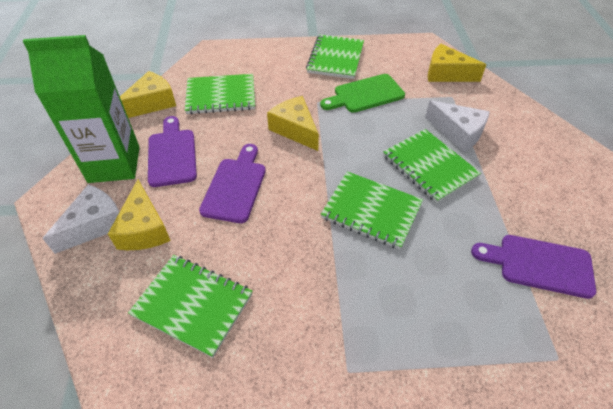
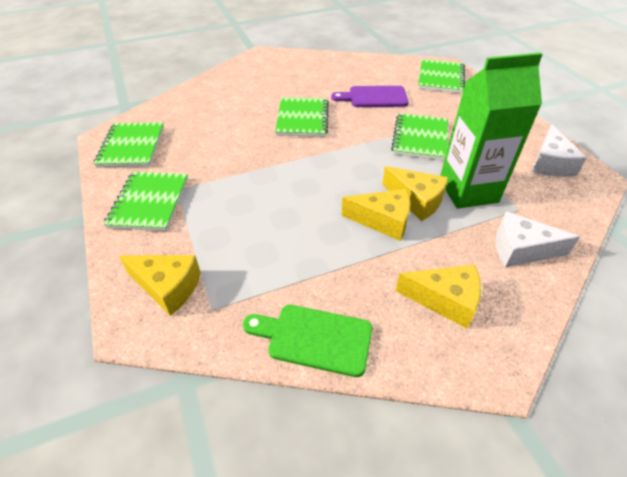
purple cutting board: [148,116,197,187] [199,144,266,223] [471,235,596,299] = 3 -> [331,86,408,107] = 1

